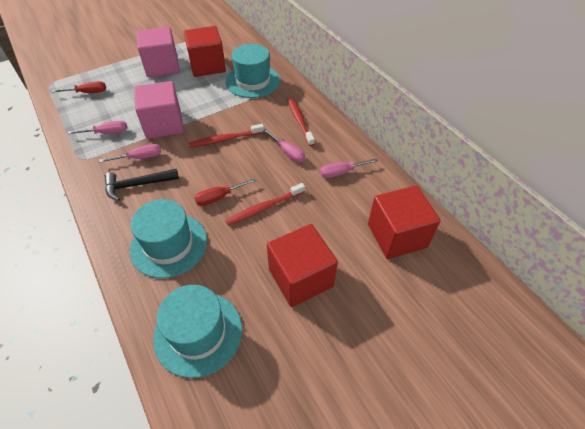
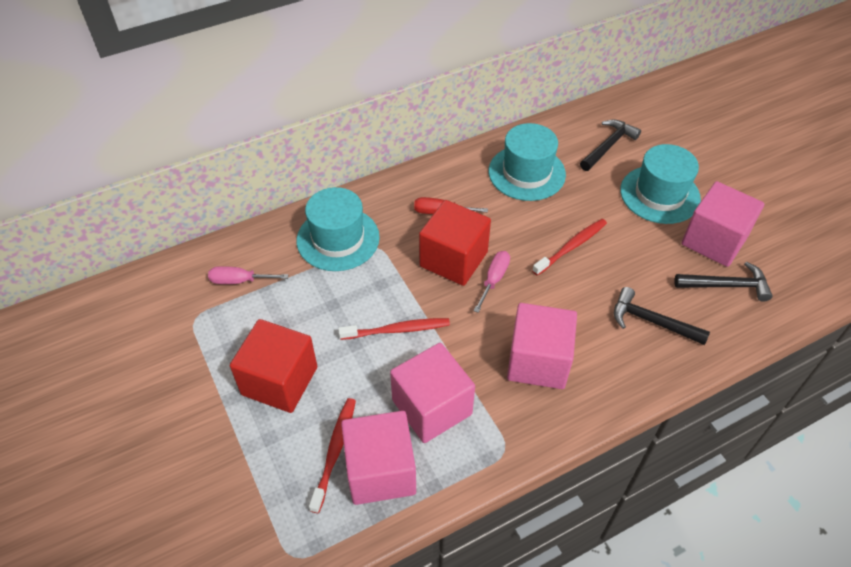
black hammer: [105,169,179,201] = 1 -> [580,120,641,171] [614,287,710,345] [674,262,773,302] = 3
pink cube: [134,81,184,139] [137,27,180,77] = 2 -> [341,411,416,505] [390,343,475,443] [507,303,577,389] [681,181,764,267] = 4
pink screwdriver: [68,121,127,134] [99,144,161,162] [263,129,305,162] [320,158,378,178] = 4 -> [208,266,288,284] [474,251,510,313] = 2
red cube: [184,26,226,77] [267,224,338,307] [368,185,441,259] = 3 -> [230,319,317,413] [419,200,491,286] = 2
red screwdriver: [52,81,106,93] [194,178,256,206] = 2 -> [414,197,488,214] = 1

